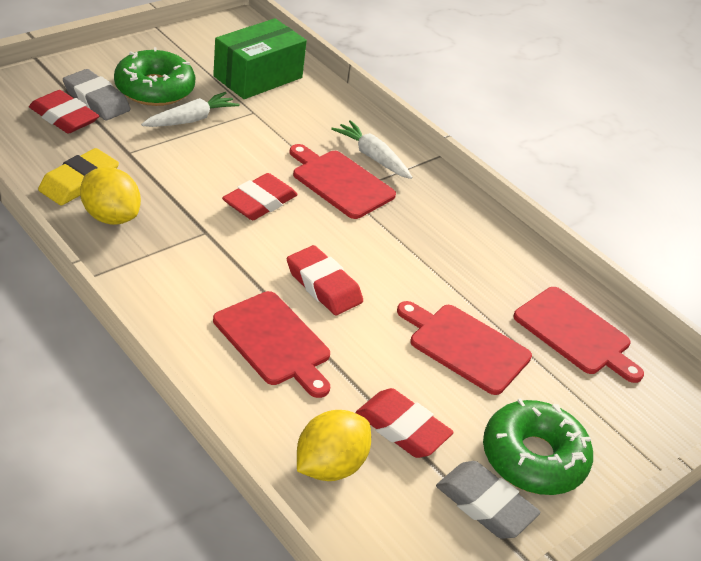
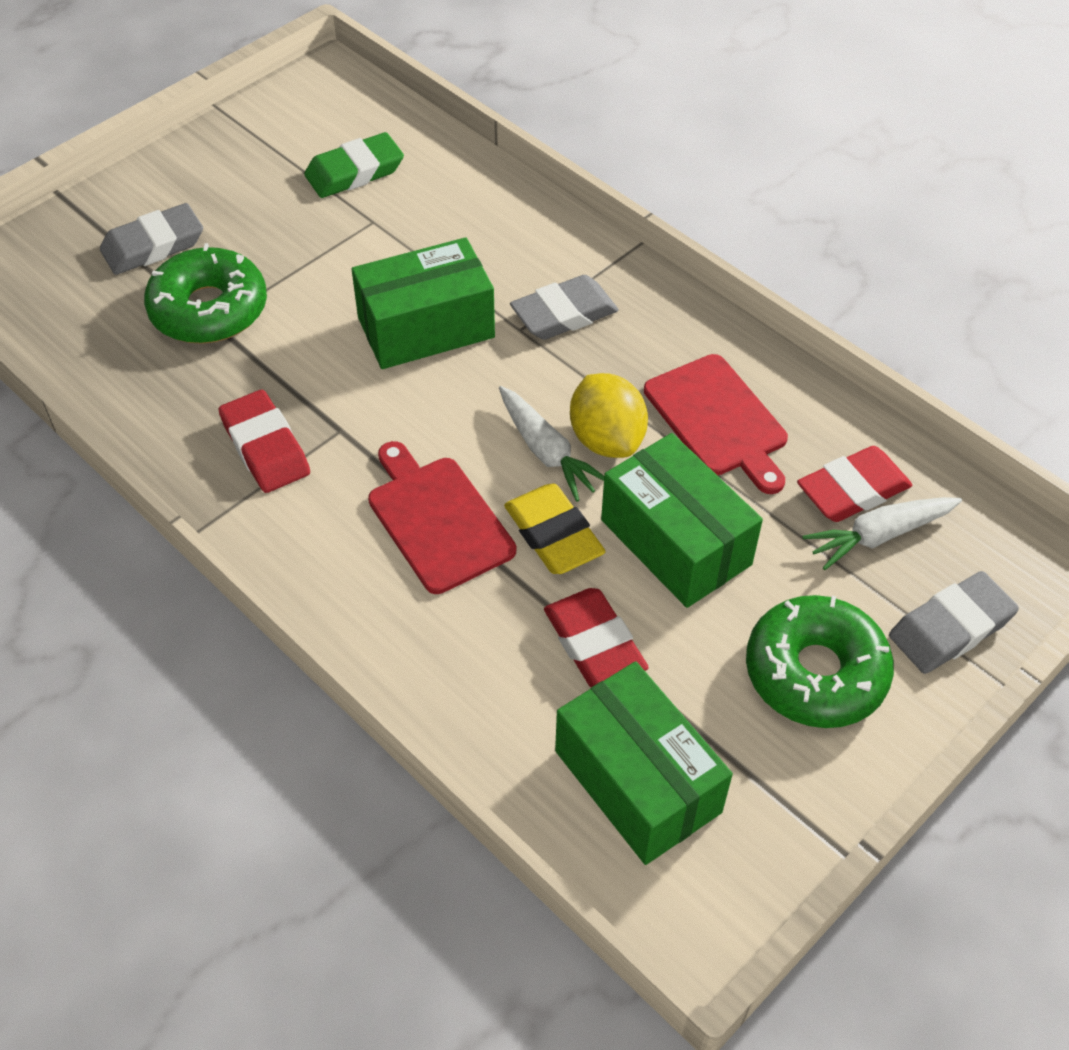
green box: [213,18,307,99] = 1 -> [352,237,495,369] [555,661,733,865] [601,433,763,608] = 3
green eraser: none = 0 -> [304,132,404,198] = 1
grey eraser: [63,69,131,120] [436,461,541,539] = 2 -> [100,203,203,275] [510,275,619,340] [889,571,1019,674] = 3
red cutting board: [213,291,330,398] [289,144,396,219] [397,301,532,395] [513,287,644,383] = 4 -> [368,441,516,594] [644,354,788,494] = 2
red eraser: [29,90,99,134] [222,173,298,220] [287,245,363,315] [356,388,454,458] = 4 -> [218,390,310,493] [544,588,649,687] [797,446,912,522] = 3
yellow lemon: [80,167,141,225] [297,410,371,481] = 2 -> [570,373,648,458] = 1

